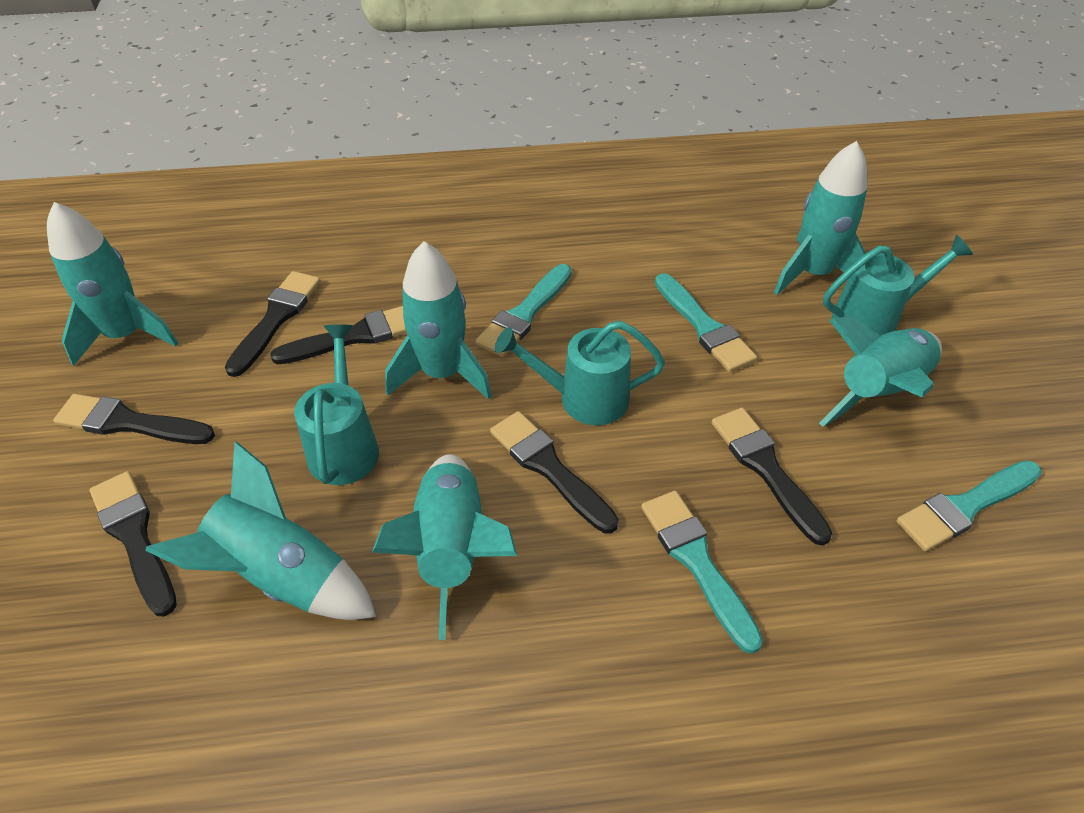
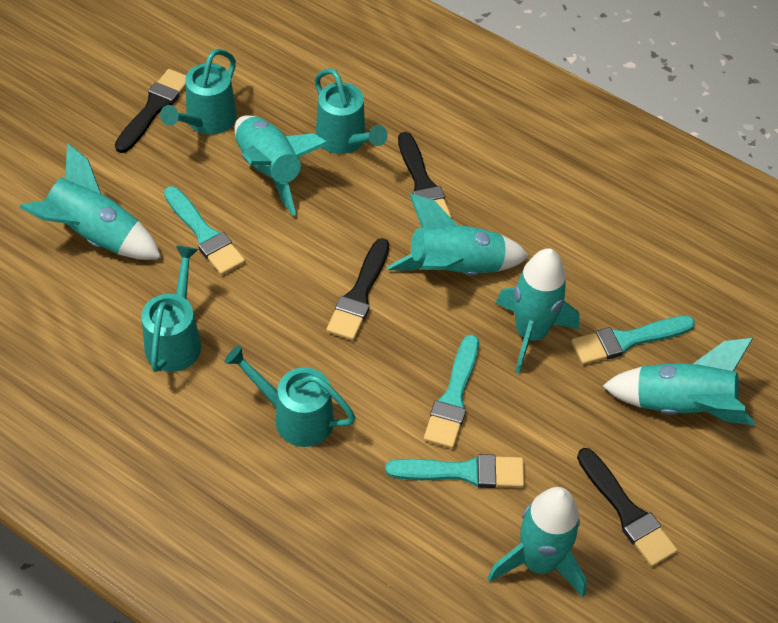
black brush: [53,394,215,444] [90,471,177,617] [225,271,321,377] [270,306,407,364] [490,411,619,533] [712,408,832,546] = 6 -> [115,69,186,153] [326,238,389,340] [398,132,451,218] [577,448,678,567] = 4
turquoise watering can: [294,324,379,485] [495,321,665,425] [823,235,973,336] = 3 -> [141,246,201,372] [160,49,237,135] [225,345,356,447] [315,68,388,154] = 4

